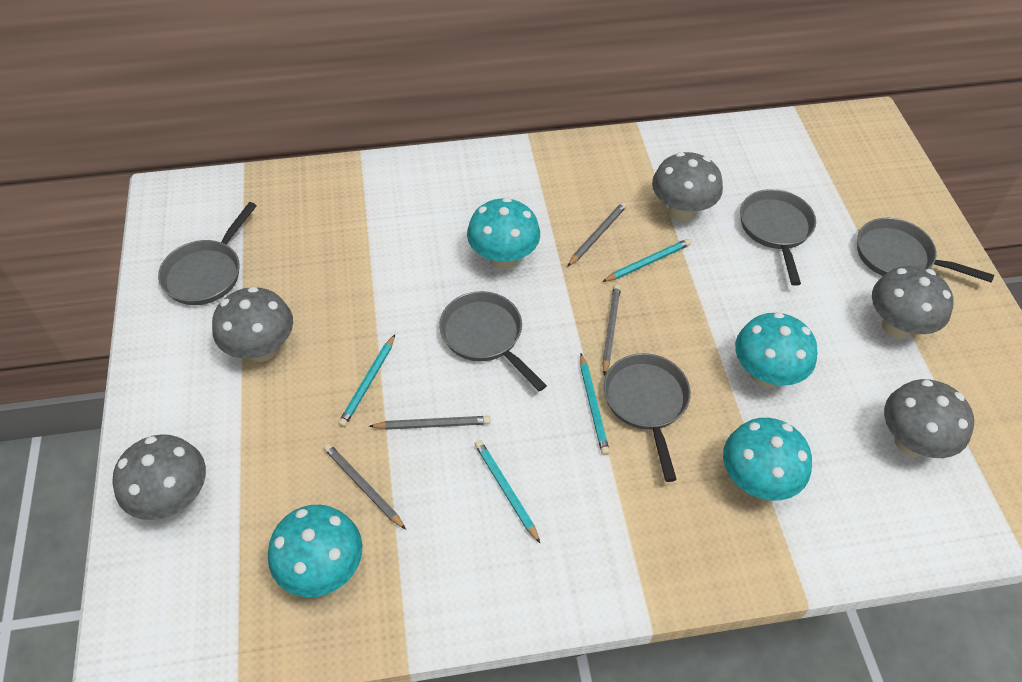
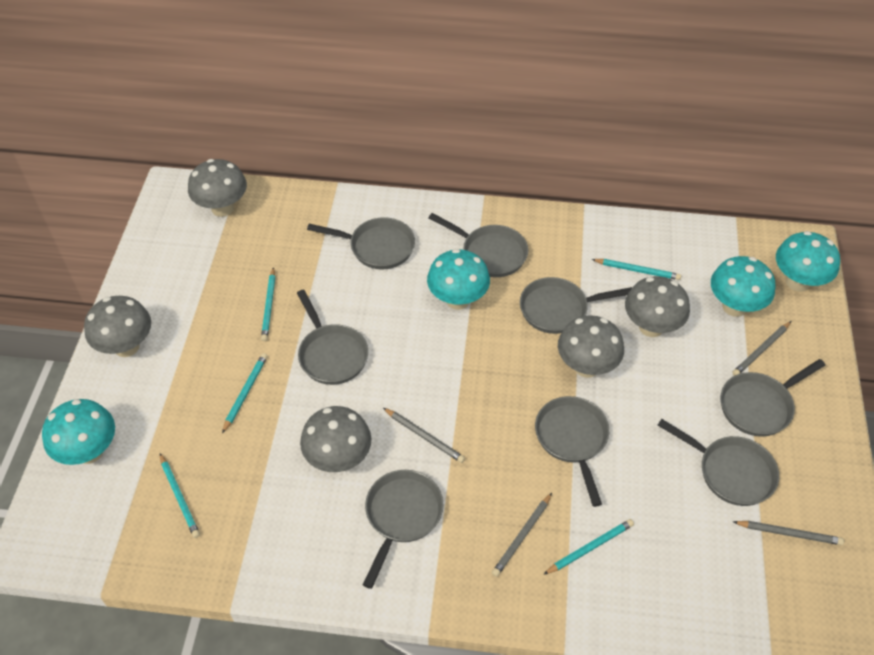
grey pan: [158,202,257,305] [439,291,547,391] [604,353,691,482] [740,189,816,286] [857,218,994,282] = 5 -> [297,289,368,385] [307,217,415,269] [363,470,443,589] [429,213,528,277] [520,277,632,334] [535,396,609,507] [658,419,779,506] [720,359,825,437] = 8
turquoise pencil: [338,334,395,427] [475,440,540,543] [580,354,610,455] [602,239,691,282] = 4 -> [160,453,200,538] [222,353,267,433] [261,267,275,341] [543,519,634,575] [591,259,681,280] = 5

